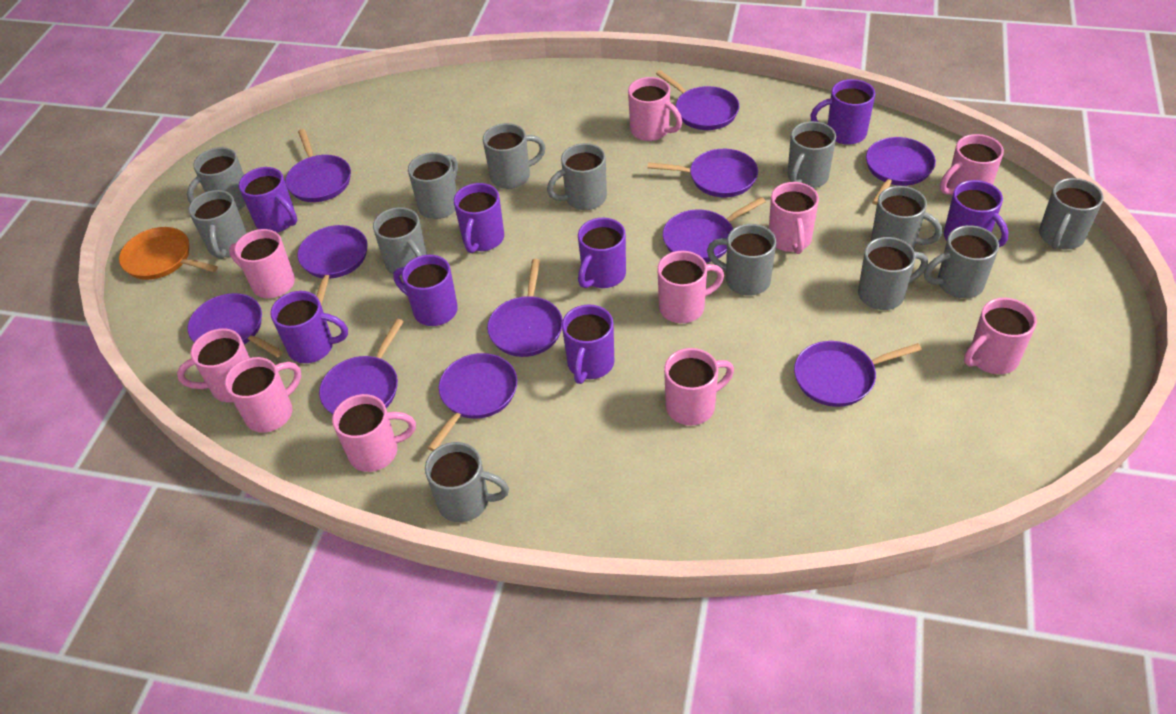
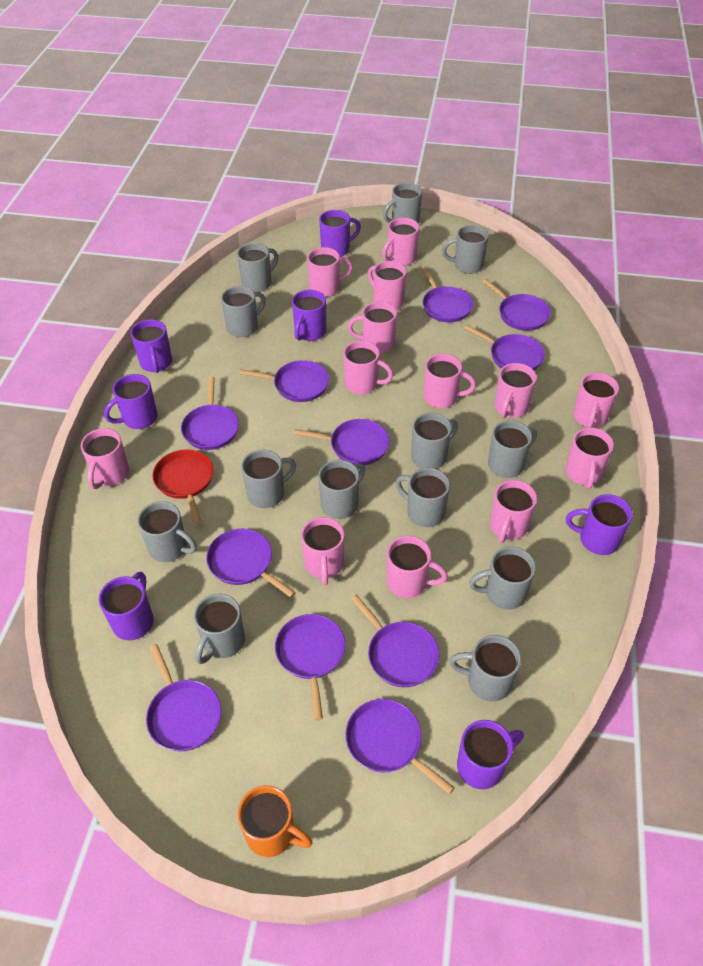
orange mug: none = 0 -> [238,785,312,857] = 1
orange pan: [119,227,218,280] = 1 -> none = 0
pink mug: [177,328,250,402] [225,357,301,433] [229,229,295,298] [332,394,416,472] [628,77,682,141] [657,251,724,323] [664,348,734,425] [769,182,819,254] [940,134,1004,196] [964,298,1037,374] = 10 -> [81,428,129,489] [301,517,344,585] [307,247,353,297] [343,341,393,394] [347,301,397,353] [368,261,407,310] [382,218,419,266] [387,536,448,598] [424,354,476,408] [490,480,537,543] [495,363,537,418] [566,427,614,489] [573,372,619,428] = 13
purple mug: [239,167,297,233] [270,291,348,363] [393,255,458,326] [454,183,504,253] [562,304,614,384] [578,218,626,288] [810,79,875,145] [944,180,1008,247] = 8 -> [99,572,154,640] [104,374,158,429] [131,319,172,373] [292,290,326,341] [319,210,361,257] [457,720,524,789] [566,494,633,555] = 7
red pan: none = 0 -> [153,449,213,524] = 1

